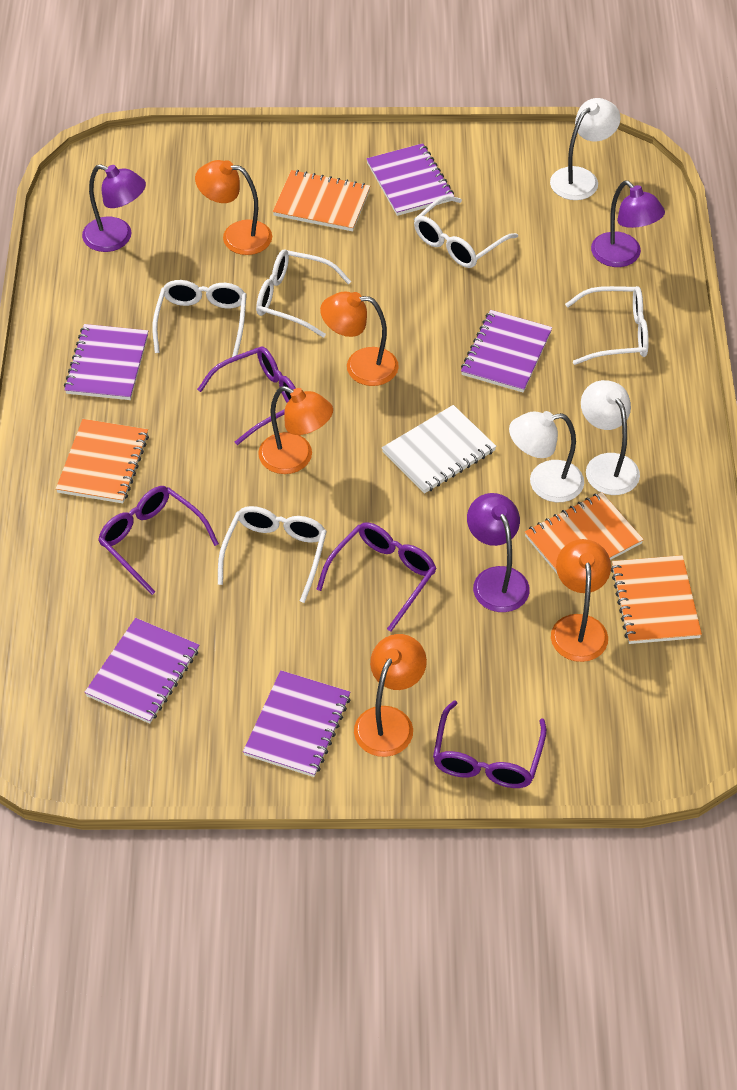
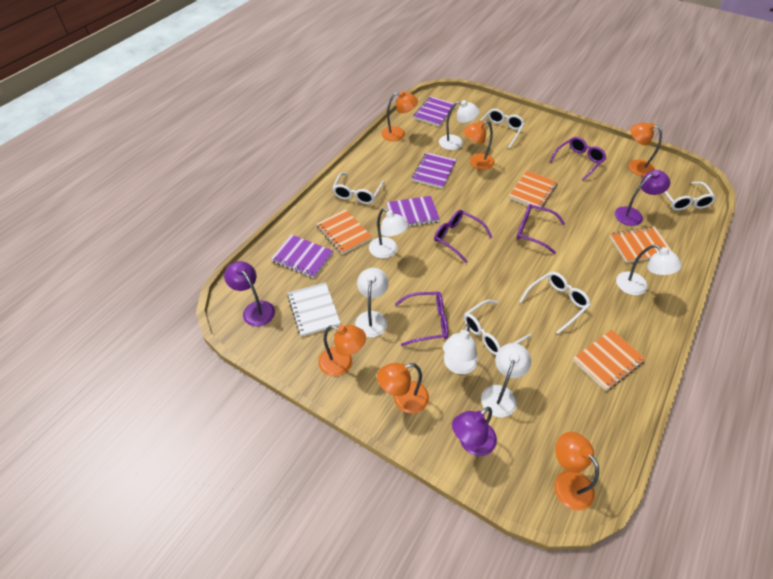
orange lamp: [195,160,272,255] [258,386,333,474] [320,291,399,386] [354,634,427,757] [551,539,611,662] = 5 -> [319,325,366,376] [377,363,429,413] [381,91,418,141] [463,121,495,170] [554,432,599,511] [629,122,662,176] = 6
purple notebook: [64,324,148,400] [84,618,199,724] [243,670,351,777] [366,143,454,216] [461,310,552,393] = 5 -> [271,234,333,278] [386,196,440,226] [412,152,456,189] [413,96,456,126] = 4
white lamp: [509,411,584,502] [550,98,621,200] [581,380,640,495] = 3 -> [355,268,388,337] [369,208,409,259] [439,100,480,150] [443,324,478,374] [481,343,531,417] [616,245,682,295] = 6

